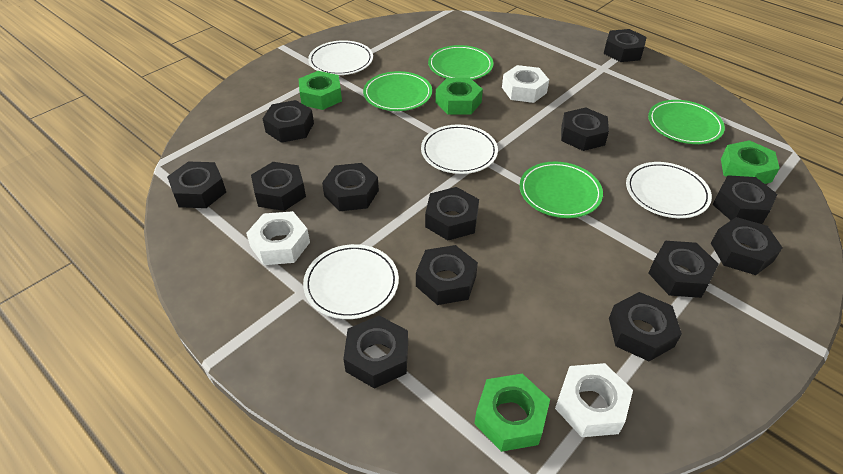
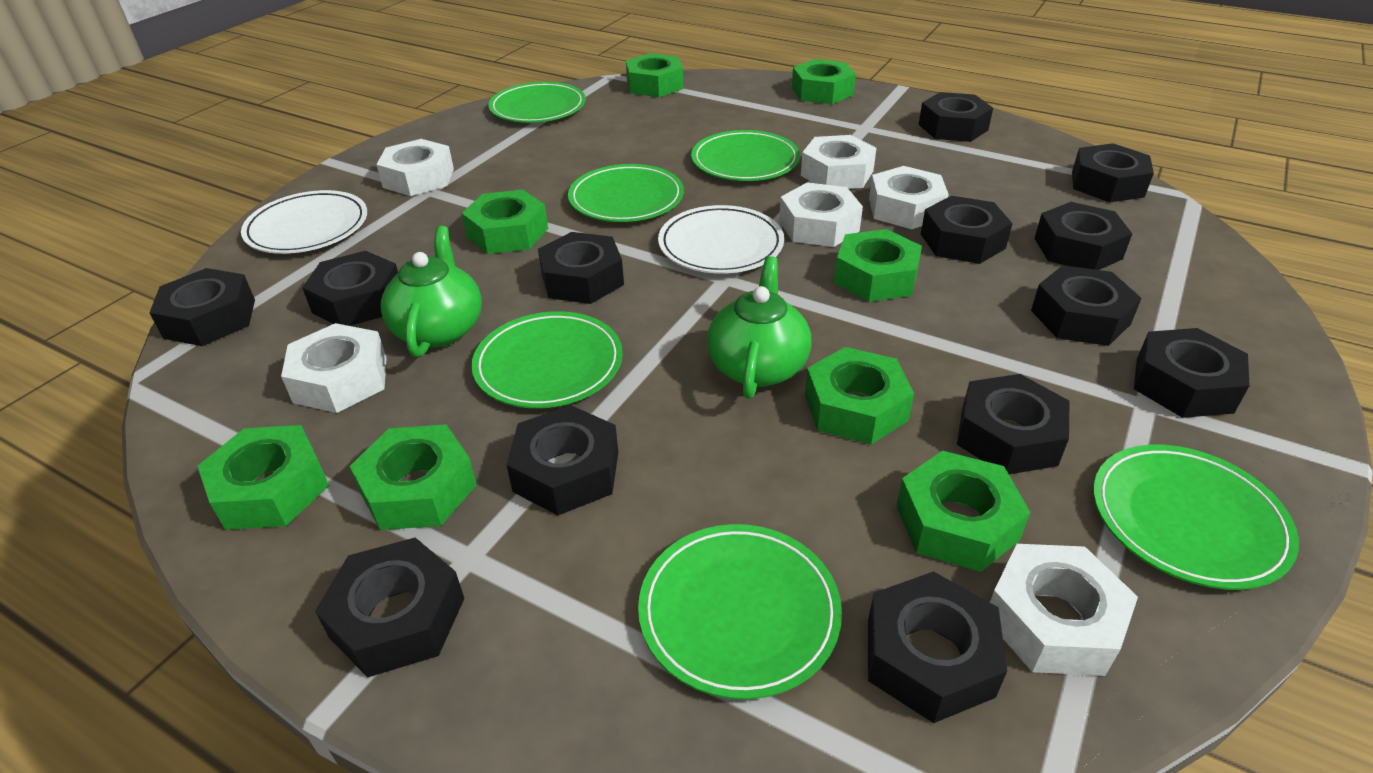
green nut: [299,71,342,110] [435,78,483,115] [474,374,550,452] [721,140,780,184] = 4 -> [198,425,329,530] [350,424,477,530] [462,190,548,254] [626,53,683,97] [792,59,856,104] [805,347,914,445] [834,229,922,302] [896,451,1031,572] = 8
green plate: [363,71,432,111] [428,45,493,80] [520,161,603,218] [648,100,725,144] = 4 -> [471,311,623,408] [488,82,586,123] [568,164,684,222] [638,524,842,699] [691,130,800,181] [1093,445,1299,590] = 6
green teapot: none = 0 -> [381,226,482,357] [707,256,812,399] = 2
white nut: [246,211,310,265] [502,65,549,103] [555,363,633,437] = 3 -> [281,323,387,413] [376,139,454,196] [779,183,863,247] [801,135,877,189] [869,166,949,229] [990,544,1138,676] = 6
white plate: [303,244,399,319] [308,40,373,75] [421,125,498,174] [626,162,712,218] = 4 -> [241,190,367,254] [658,205,784,274] = 2

